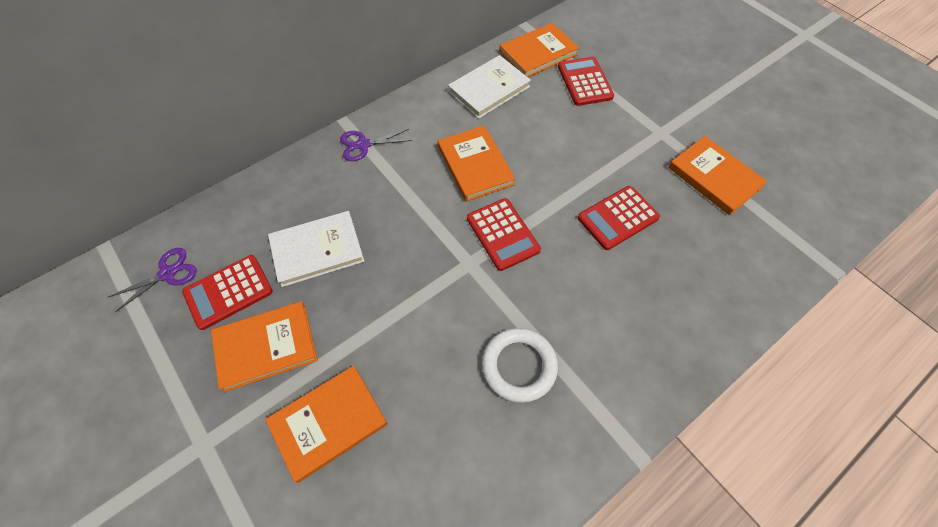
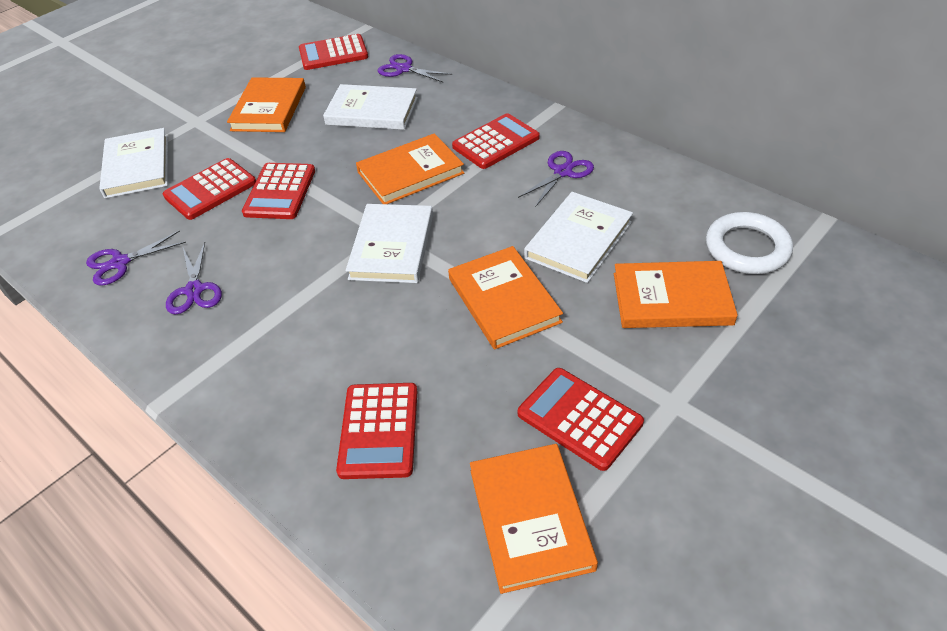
purple scissors: [107,248,197,312] [340,129,412,161] = 2 -> [86,230,186,286] [166,242,222,314] [378,54,452,82] [518,151,594,207] = 4
red calculator: [182,255,273,330] [467,198,541,271] [558,57,614,106] [578,186,660,250] = 4 -> [163,158,256,220] [242,163,315,219] [299,34,368,70] [336,383,417,479] [452,113,540,169] [518,368,644,471] = 6
white book: [268,211,365,287] [448,55,531,119] = 2 -> [99,128,168,198] [323,84,418,130] [346,204,433,283] [524,192,633,283] = 4

